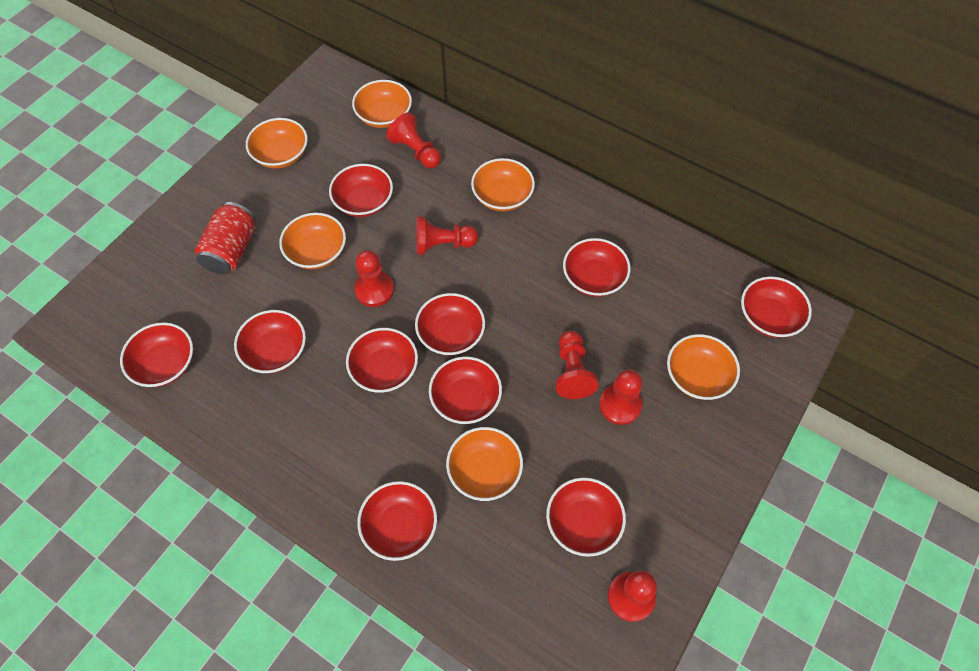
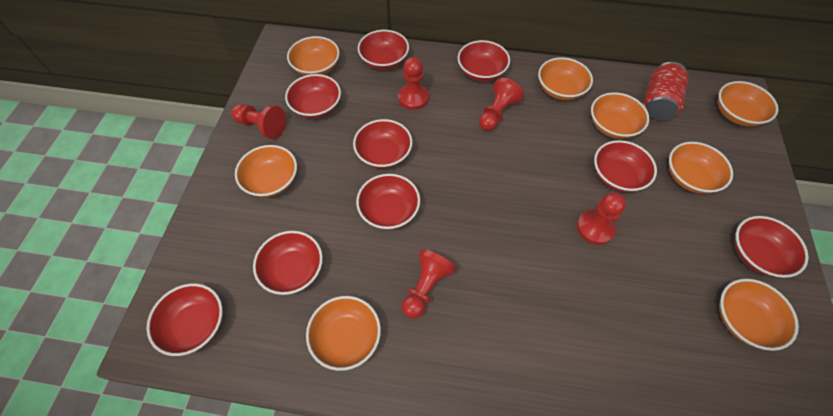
orange bowl: [246,118,308,169] [279,213,346,269] [352,80,412,128] [446,427,523,501] [471,158,535,211] [667,334,740,400] = 6 -> [235,145,297,197] [287,36,339,76] [306,296,381,371] [538,57,593,100] [591,92,649,139] [669,142,733,194] [718,81,778,127] [719,279,799,351] = 8
red bowl: [120,322,193,387] [234,310,306,373] [329,164,393,217] [346,328,418,393] [357,481,437,561] [415,293,485,355] [429,356,502,424] [546,478,626,557] [563,238,631,297] [741,276,812,338] = 10 -> [146,284,223,356] [253,231,323,295] [285,74,341,119] [353,119,413,169] [356,174,420,230] [358,30,409,70] [458,40,510,82] [594,140,657,192] [734,216,809,278] = 9
red pawn: [354,250,394,307] [386,112,441,168] [416,216,478,255] [555,331,599,399] [599,370,642,425] [608,571,657,622] = 6 -> [231,104,286,139] [398,57,429,110] [402,249,456,319] [479,78,524,131] [577,192,626,245] = 5

